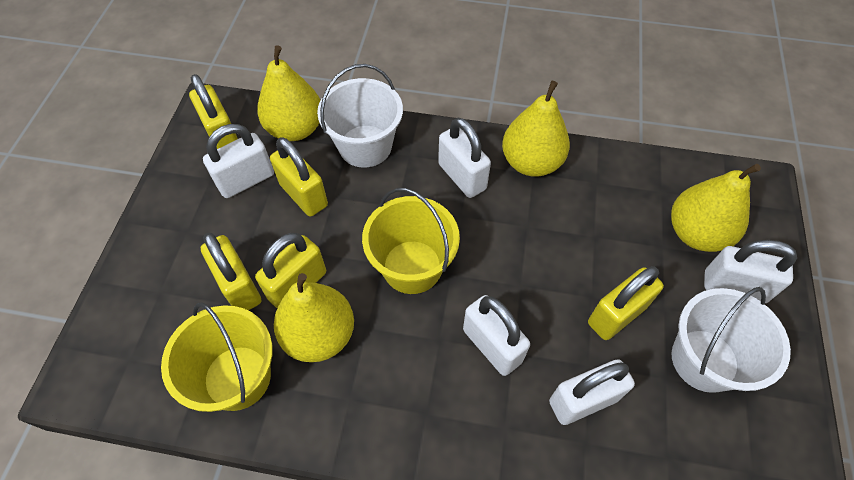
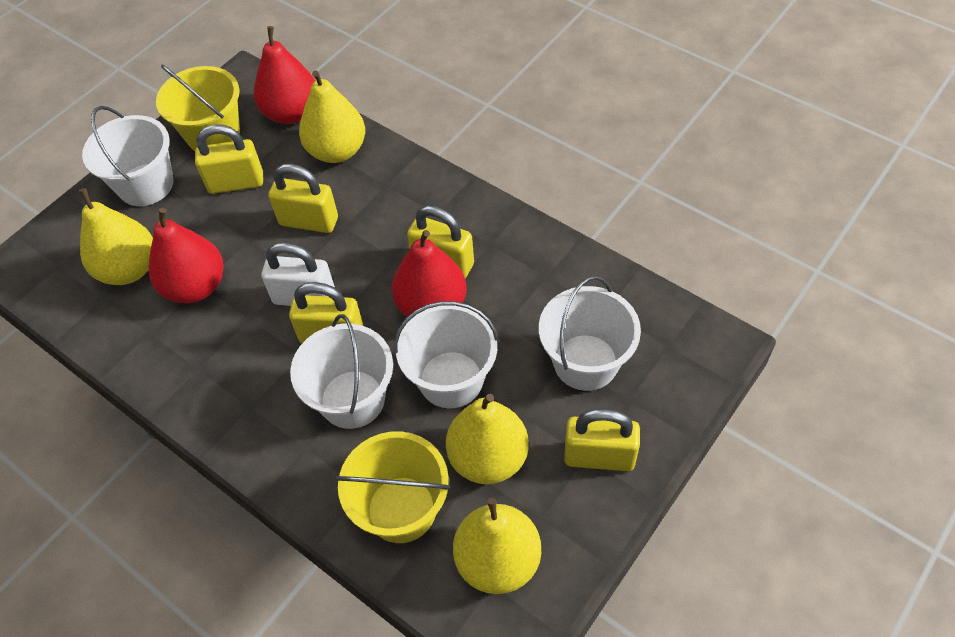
red pear: none = 0 -> [148,208,224,303] [254,26,315,124] [392,230,466,317] = 3
white bucket: [317,64,403,168] [672,287,791,393] = 2 -> [82,106,173,206] [290,314,393,429] [394,301,499,408] [539,276,641,391] = 4
white padlock: [203,124,274,198] [438,118,491,198] [463,295,530,376] [549,359,635,425] [704,240,797,303] = 5 -> [261,242,335,306] = 1

